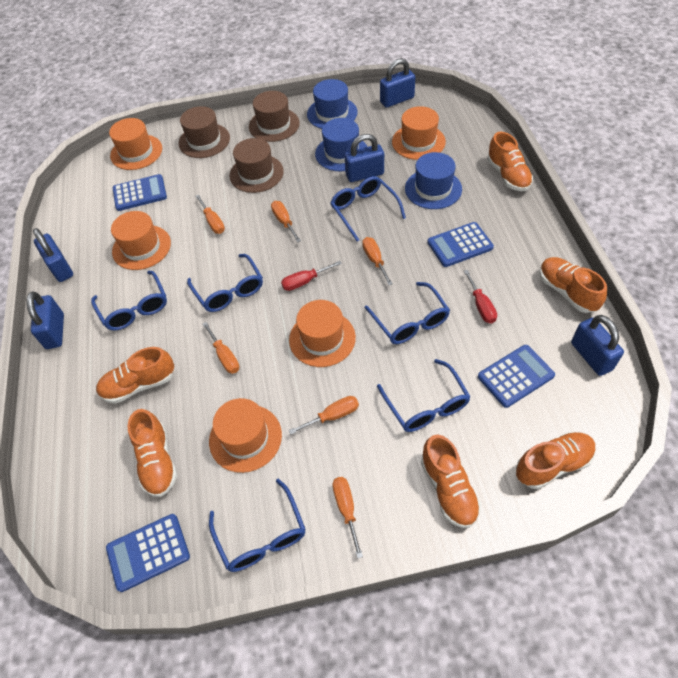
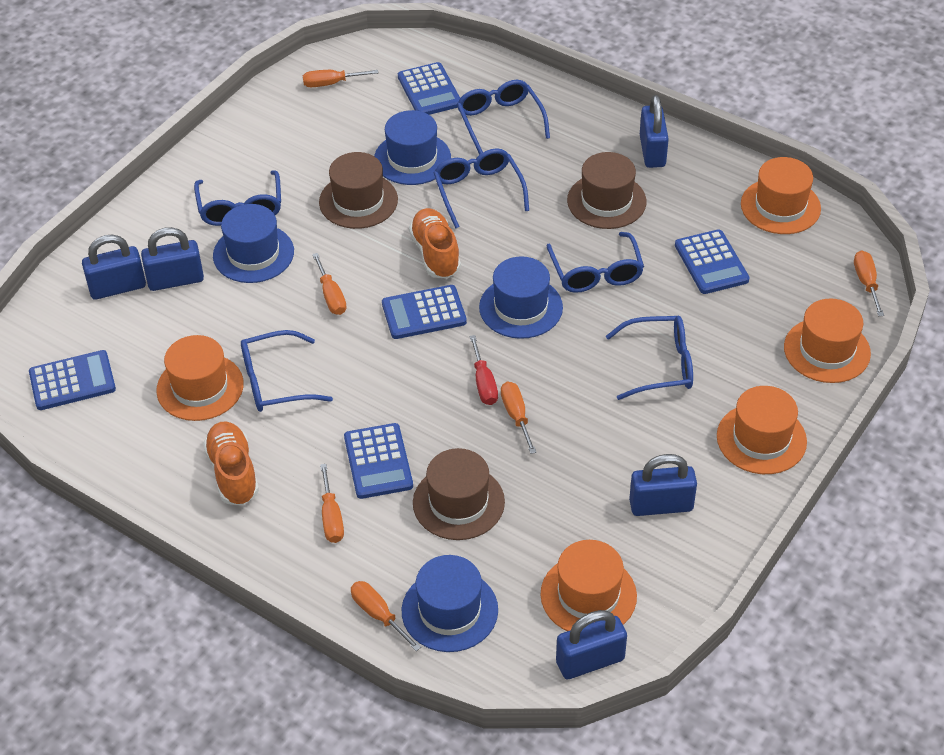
blue calculator: [106,514,190,592] [113,174,167,211] [427,222,494,267] [478,345,555,408] = 4 -> [29,350,116,410] [344,423,413,499] [382,285,467,339] [398,62,460,115] [675,229,750,294] = 5
blue hat: [307,79,358,129] [315,118,367,172] [405,152,462,209] = 3 -> [213,204,294,283] [374,110,451,185] [402,555,498,652] [479,256,563,339] = 4
orange shoe: [96,347,174,404] [128,409,177,497] [421,435,481,528] [487,132,533,191] [516,432,596,489] [539,257,607,313] = 6 -> [203,421,259,505] [409,208,461,279] = 2
red screwdriver: [281,261,342,291] [464,270,497,323] = 2 -> [469,335,498,405] = 1

